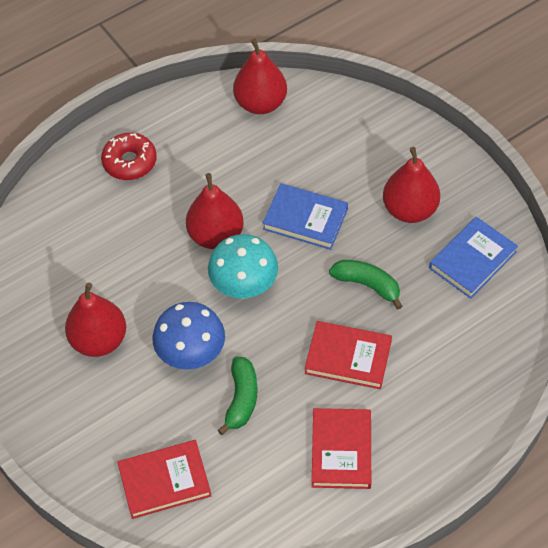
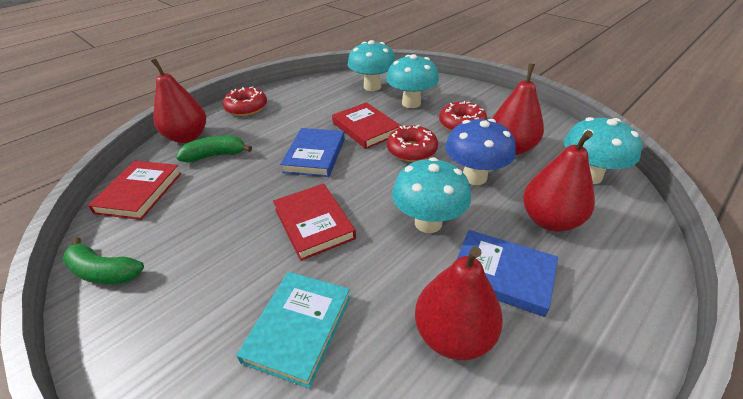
red donut: [101,133,157,180] = 1 -> [223,86,267,116] [387,125,438,162] [439,101,487,131] = 3
turquoise book: none = 0 -> [236,272,351,388] = 1
turquoise mushroom: [208,234,278,299] = 1 -> [348,40,396,91] [386,54,439,108] [392,157,471,233] [564,117,642,184] = 4

